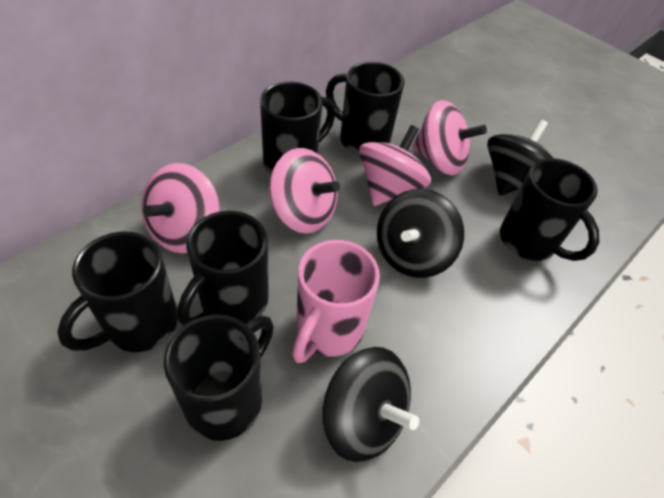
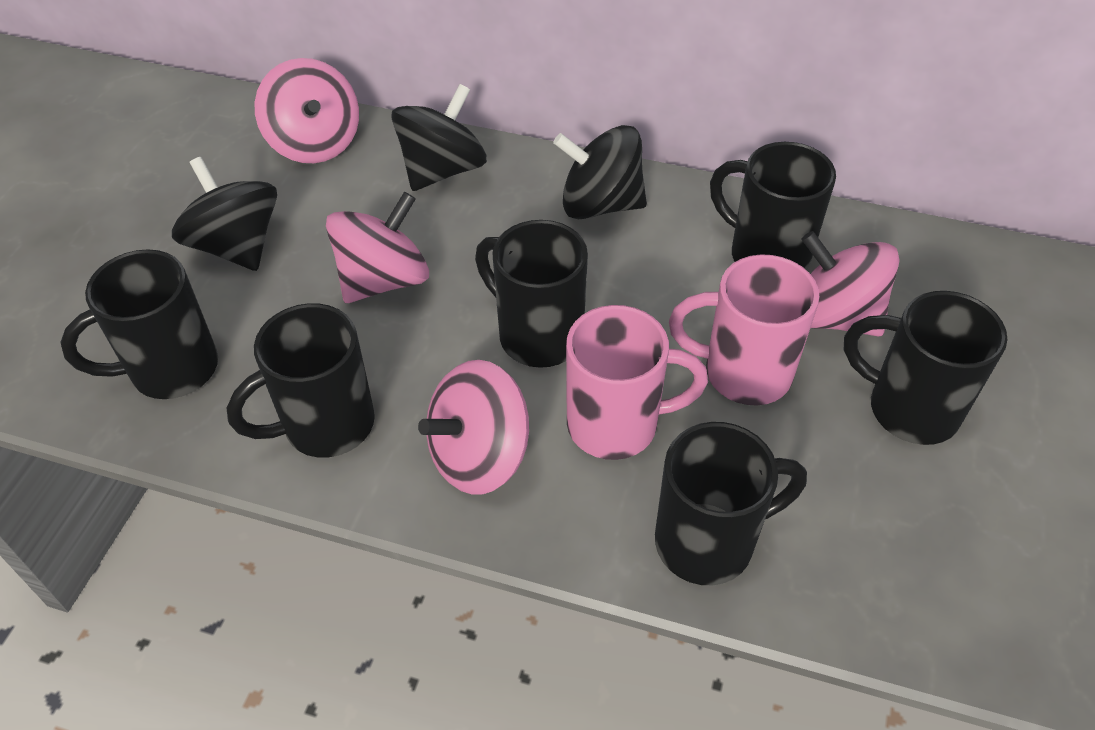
pink mug: [292,240,380,363] = 1 -> [566,305,708,460] [669,254,819,405] = 2

